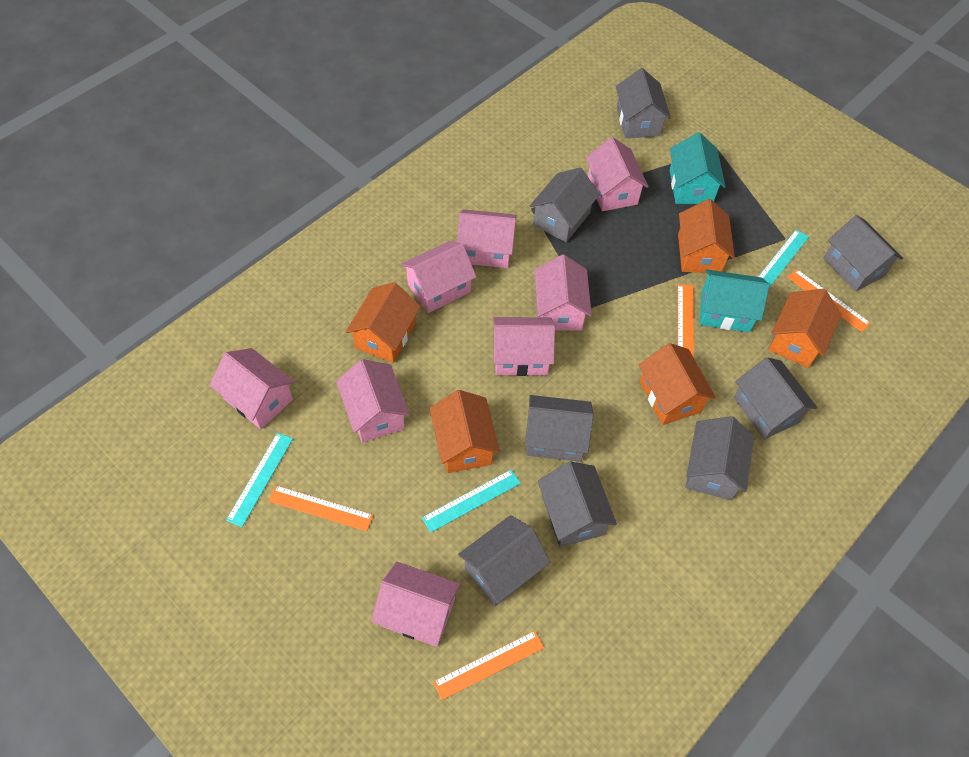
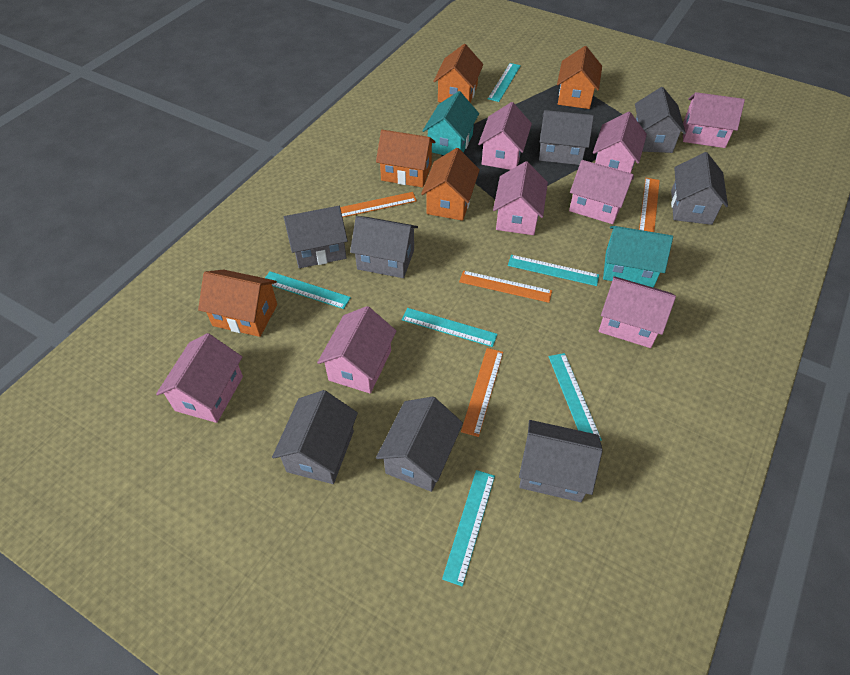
turquoise ruler: [226,433,293,527] [422,469,521,533] [758,230,809,288] = 3 -> [265,271,351,309] [401,308,498,347] [442,470,495,586] [488,63,521,102] [508,255,599,286] [549,353,602,441] = 6

